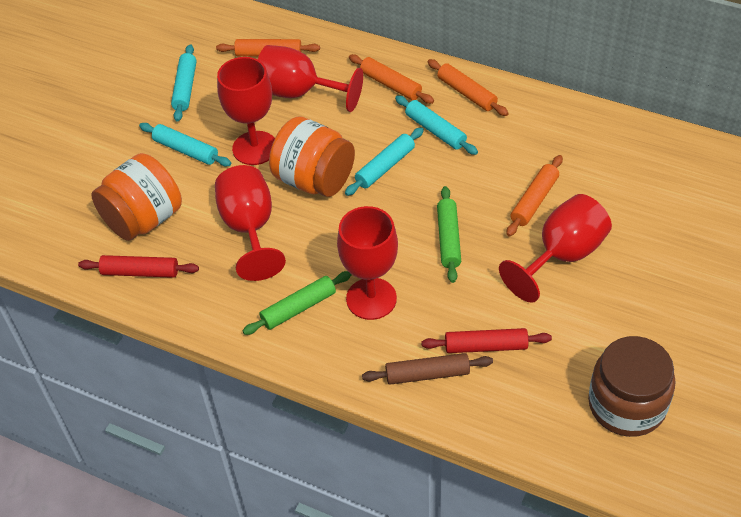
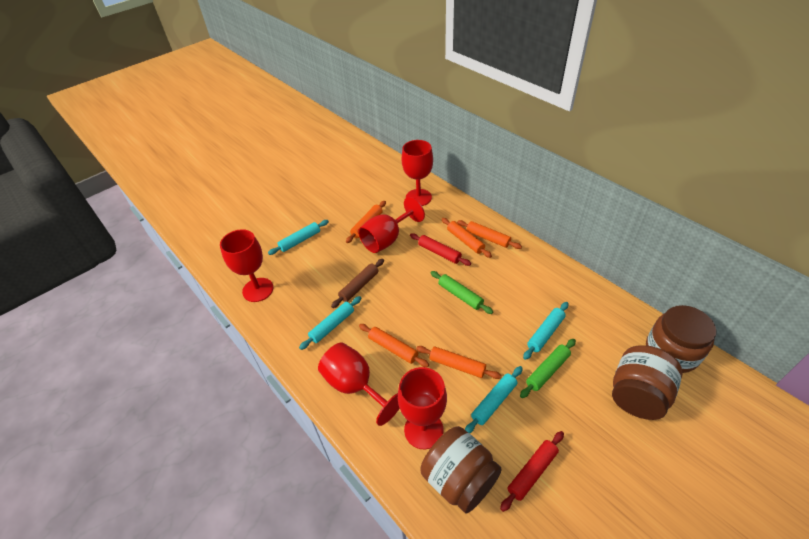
brown jar: [588,336,676,437] = 1 -> [421,426,502,514] [612,345,683,420] [646,305,716,373] = 3
orange jar: [91,153,182,241] [269,116,355,197] = 2 -> none = 0
orange rolling pin: [216,39,320,56] [349,54,434,104] [428,59,509,116] [506,155,563,236] = 4 -> [346,201,386,243] [359,324,429,367] [416,346,501,379] [442,218,492,258] [457,220,522,249] = 5

